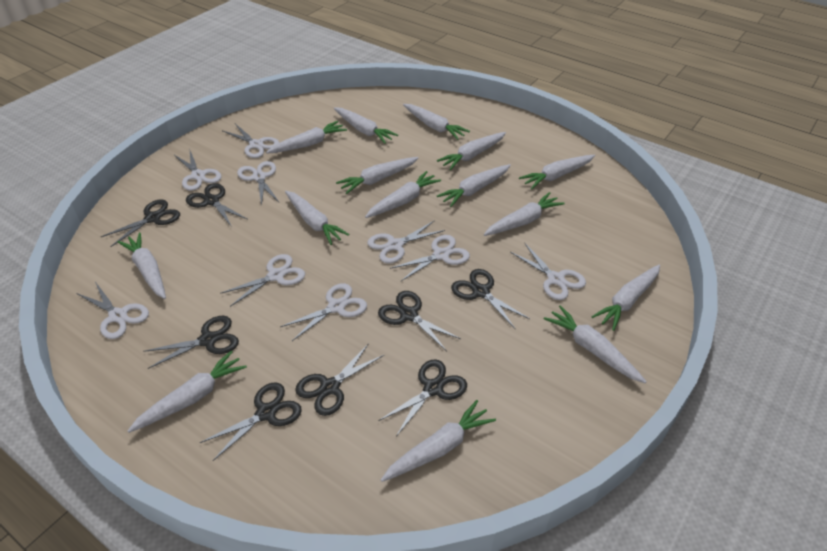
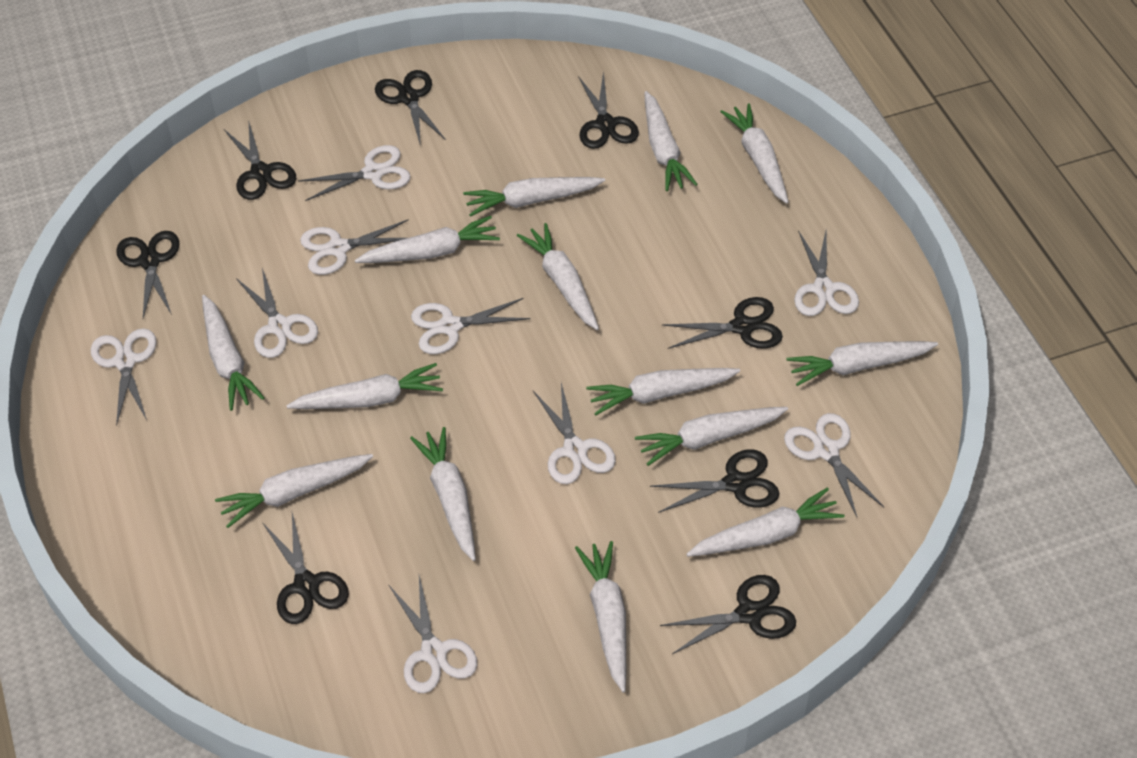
white carrot: [117,233,166,299] [128,351,247,433] [266,121,347,154] [285,191,350,245] [334,107,398,144] [336,157,418,194] [365,171,441,218] [381,400,496,482] [403,104,470,140] [437,132,506,170] [437,164,511,207] [484,192,565,236] [519,155,595,189] [544,305,647,383] [591,265,660,331] = 15 -> [202,295,265,411] [215,454,373,528] [286,363,443,409] [355,216,500,263] [410,427,476,561] [463,177,605,217] [517,223,599,330] [575,541,626,692] [586,368,740,415] [635,407,788,466] [644,91,698,191] [686,487,844,557] [720,103,788,204] [786,341,938,386] = 14

